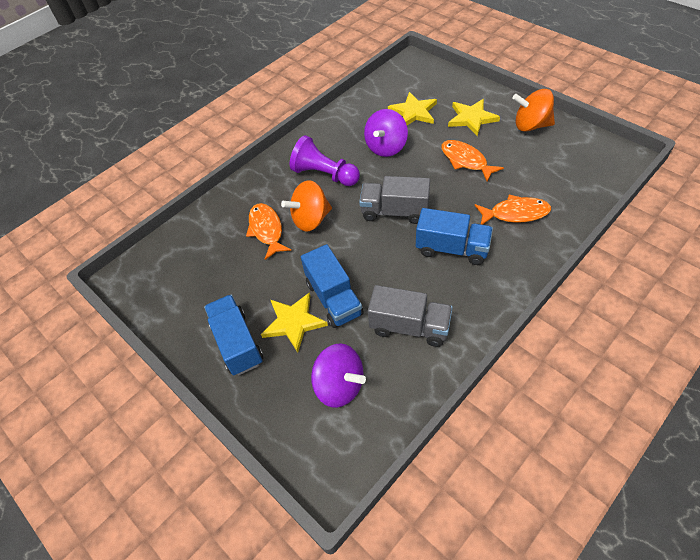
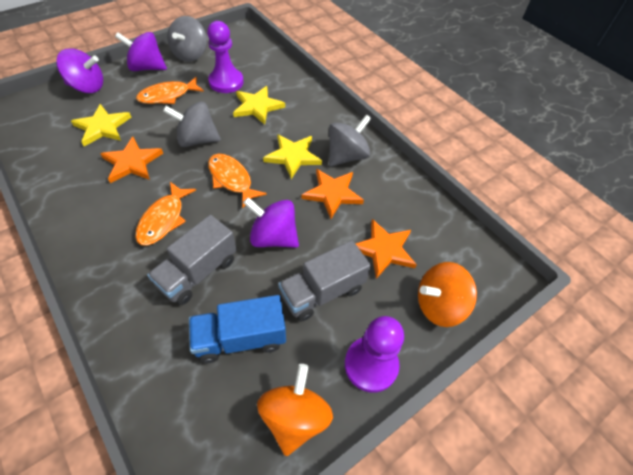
blue truck: [204,294,263,375] [301,244,364,328] [416,208,493,265] = 3 -> [189,295,286,363] = 1
grey spinning top: none = 0 -> [163,102,221,147] [167,16,207,62] [329,114,371,167] = 3
orange star: none = 0 -> [100,137,163,183] [301,169,364,219] [356,219,417,279] = 3
purple pawn: [290,135,360,186] = 1 -> [207,21,244,93] [345,316,404,393] = 2
purple spinning top: [311,343,366,408] [364,109,408,157] = 2 -> [56,48,103,93] [115,32,167,71] [243,197,299,248] = 3

